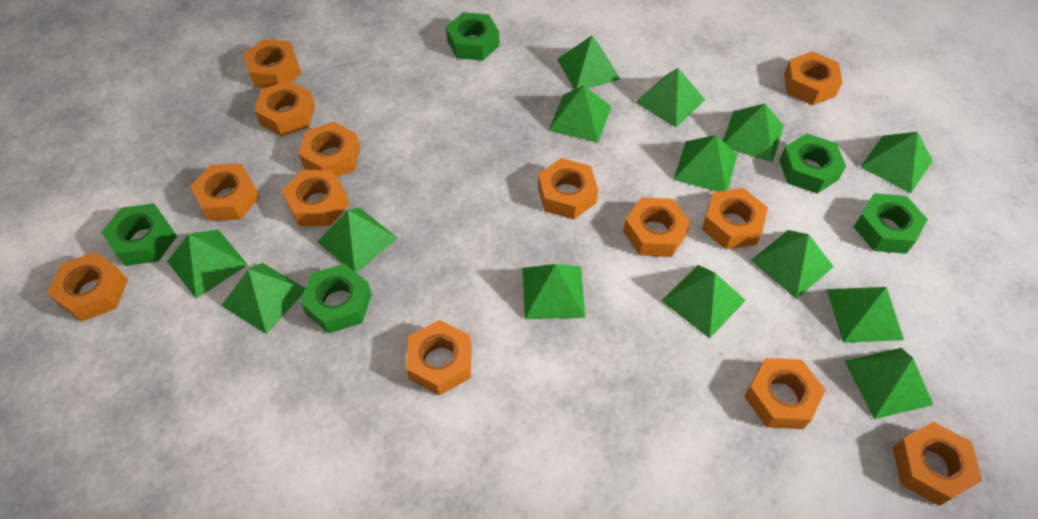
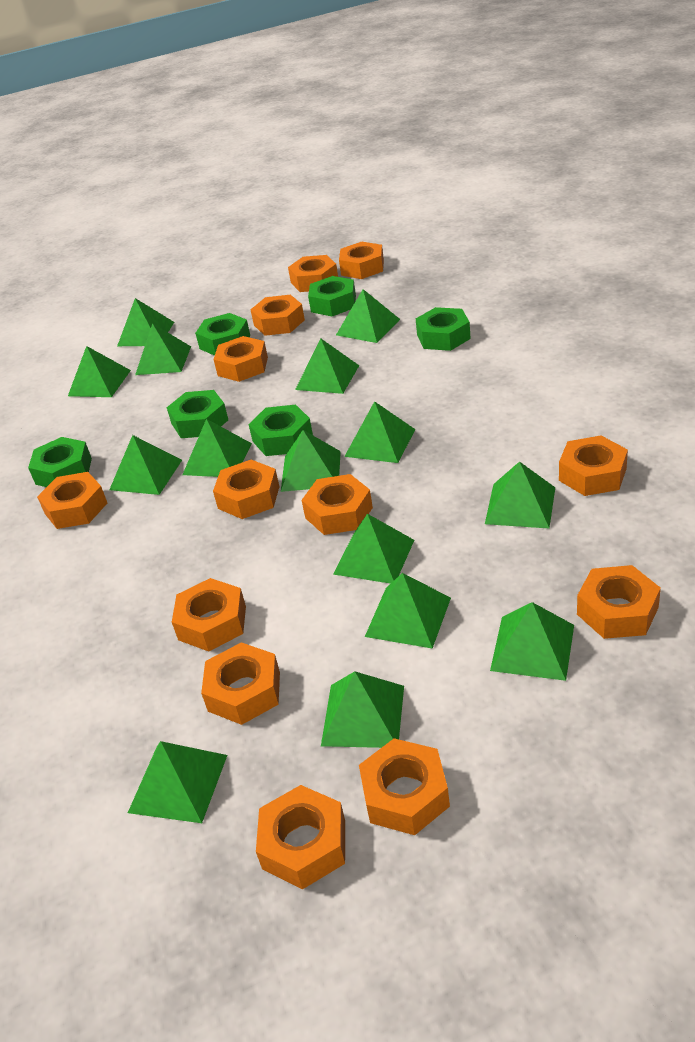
green nut: [101,203,177,266] [300,263,372,333] [446,12,500,61] [779,134,846,194] [854,193,928,254] = 5 -> [28,437,92,487] [167,390,228,438] [195,313,250,356] [248,405,313,456] [308,276,356,316] [416,307,471,351] = 6
green pyramid: [167,230,248,299] [221,263,305,334] [317,208,397,273] [523,264,585,319] [549,85,611,143] [557,36,620,90] [635,68,705,127] [662,265,746,338] [674,135,737,192] [723,104,784,162] [751,230,834,299] [827,287,904,343] [845,348,933,419] [861,132,933,193] = 14 -> [68,346,131,397] [109,435,182,495] [117,298,174,346] [128,741,227,823] [135,323,191,375] [182,419,252,477] [281,430,341,492] [295,339,359,394] [321,671,404,748] [333,514,414,584] [336,289,400,343] [344,401,415,463] [365,573,451,649] [485,461,555,528] [490,602,574,681] = 15

